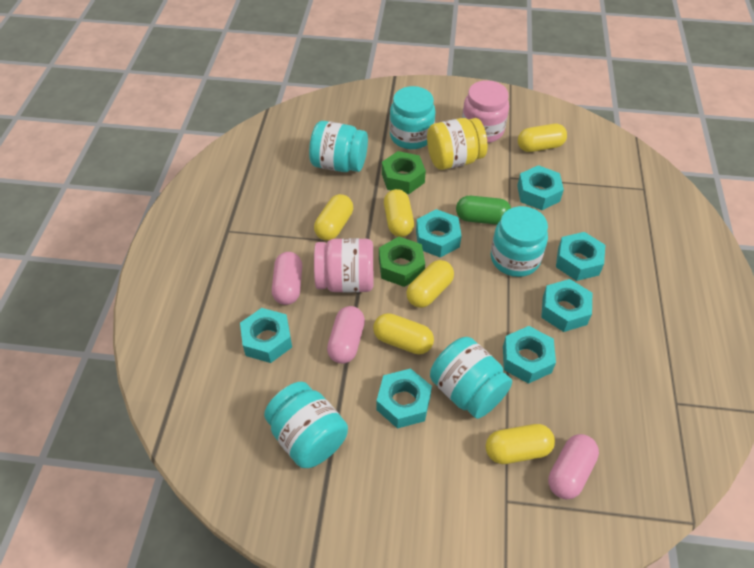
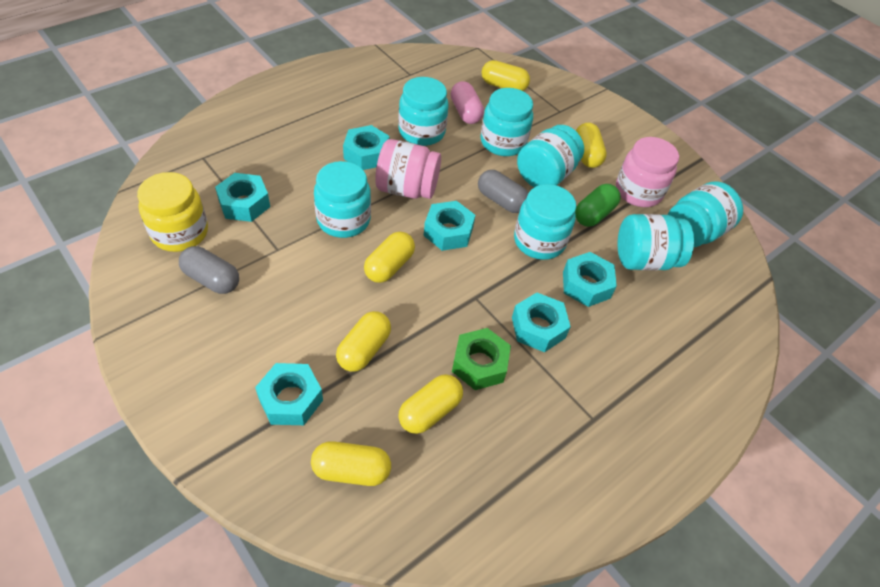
green nut: [379,237,425,287] [382,151,426,194] = 2 -> [452,328,511,390] = 1
grey capsule: none = 0 -> [179,246,239,294] [478,170,528,213] = 2
pink capsule: [272,252,302,305] [327,306,365,364] [548,434,599,499] = 3 -> [451,81,484,124] = 1
turquoise jar: [264,381,348,468] [309,121,368,172] [389,86,436,149] [430,337,512,419] [491,206,548,277] = 5 -> [314,161,371,238] [398,77,449,146] [481,88,533,156] [514,184,576,260] [517,125,584,187] [618,214,694,270] [668,181,743,247] = 7
turquoise nut: [240,308,292,363] [376,368,432,429] [416,209,462,258] [503,326,556,384] [517,165,564,210] [541,279,592,332] [556,232,605,281] = 7 -> [215,173,270,222] [255,363,323,425] [343,125,390,170] [424,201,475,251] [512,293,571,352] [563,252,617,307] = 6

